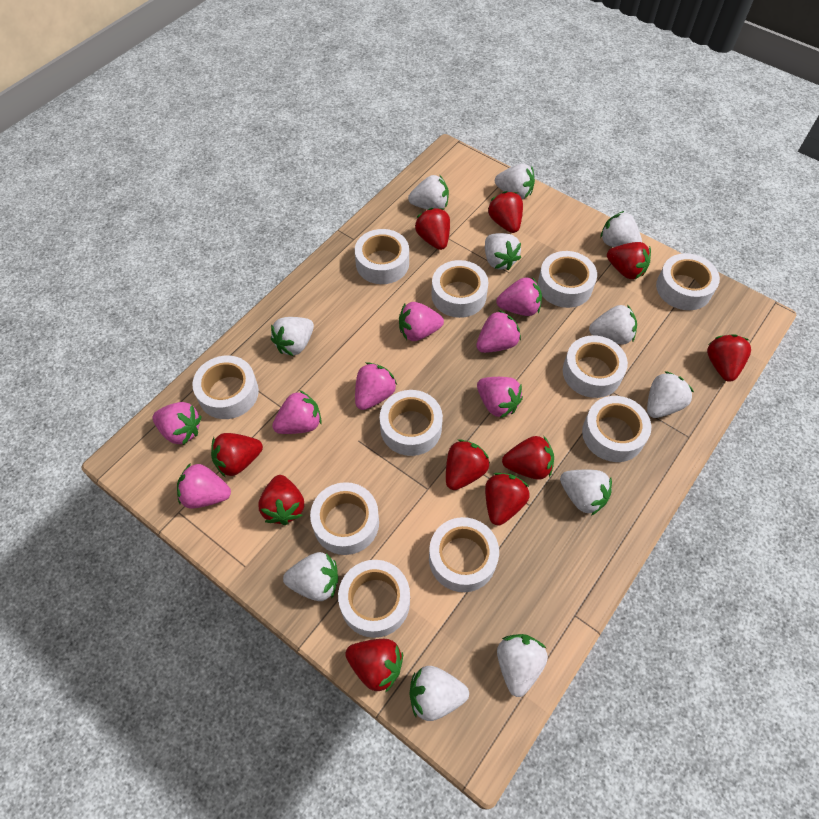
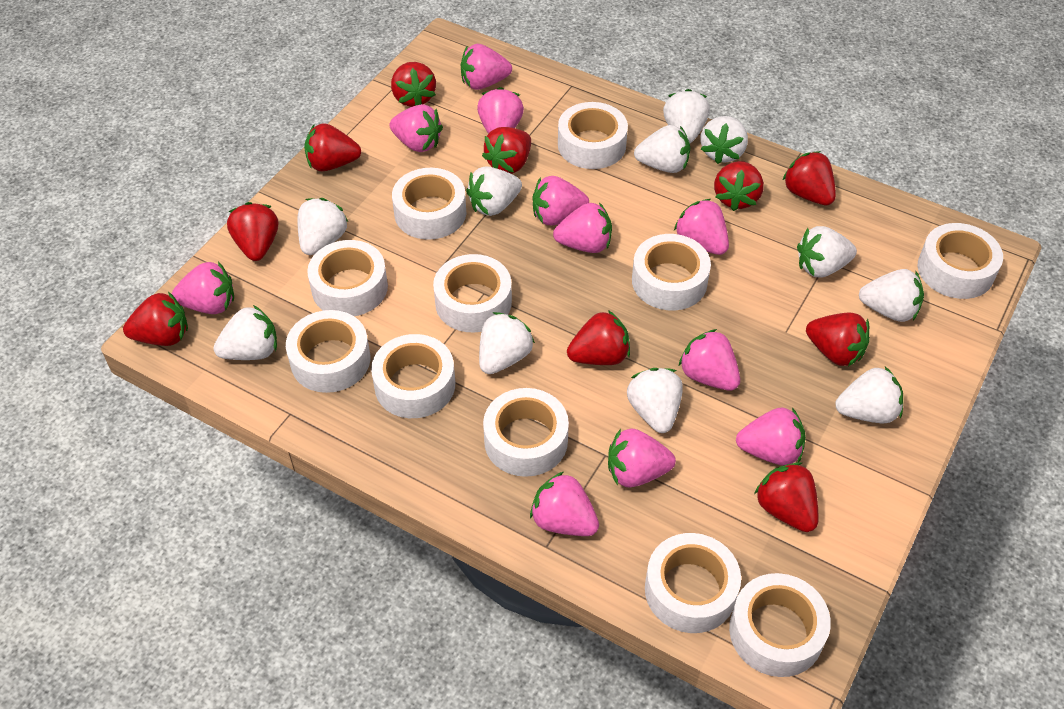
pink strawberry: [153,402,202,445] [177,463,231,508] [272,390,322,434] [355,362,397,410] [399,302,444,341] [476,310,521,353] [477,377,523,418] [496,277,542,316] = 8 -> [172,261,234,314] [389,104,443,152] [461,44,512,90] [477,87,524,134] [530,472,599,536] [532,176,589,225] [553,202,612,253] [608,429,676,487] [674,199,729,255] [679,329,740,391] [736,407,806,466] = 11

